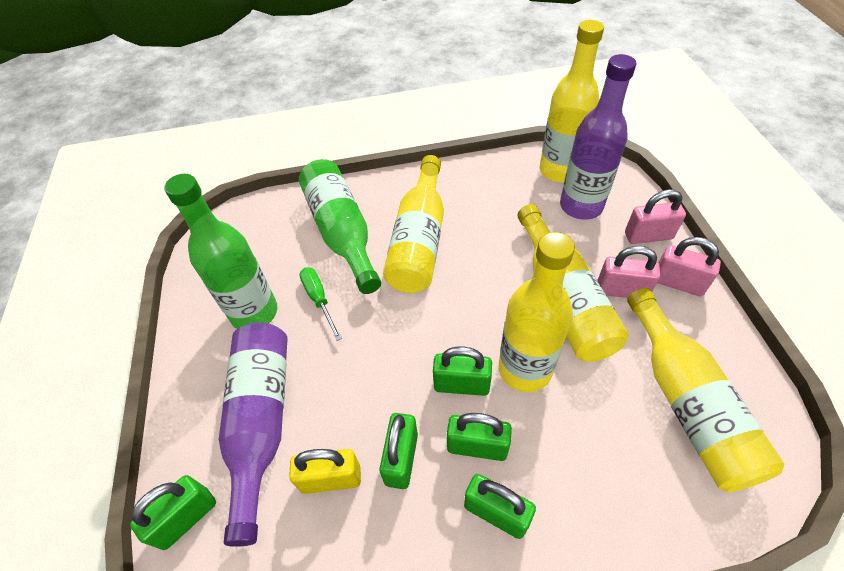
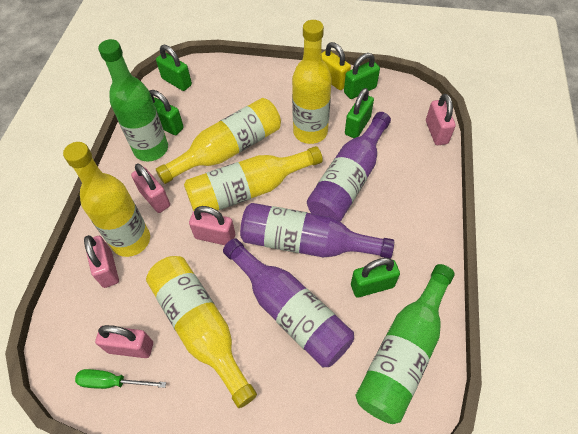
pink padlock: [597,246,660,298] [625,189,686,244] [657,237,721,296] = 3 -> [84,235,119,288] [95,325,153,358] [131,164,170,213] [189,206,235,245] [426,94,456,145] = 5
purple bottle: [219,322,287,547] [560,54,636,220] = 2 -> [223,238,354,367] [240,203,394,259] [307,112,391,222] = 3

